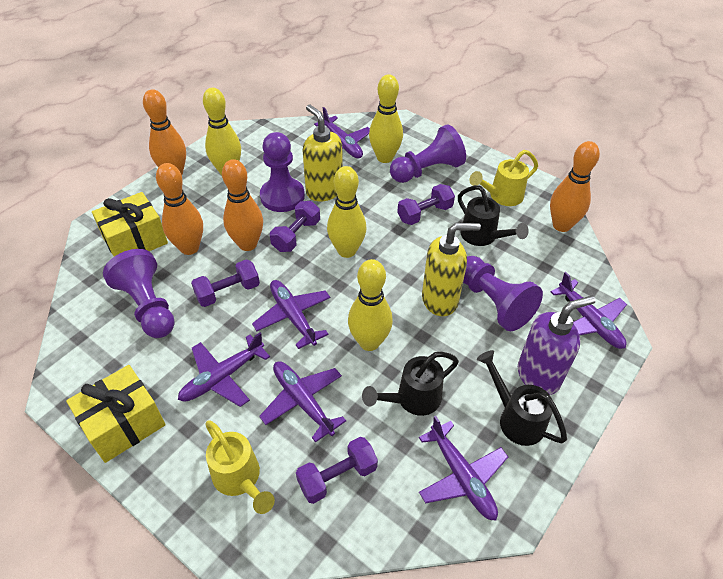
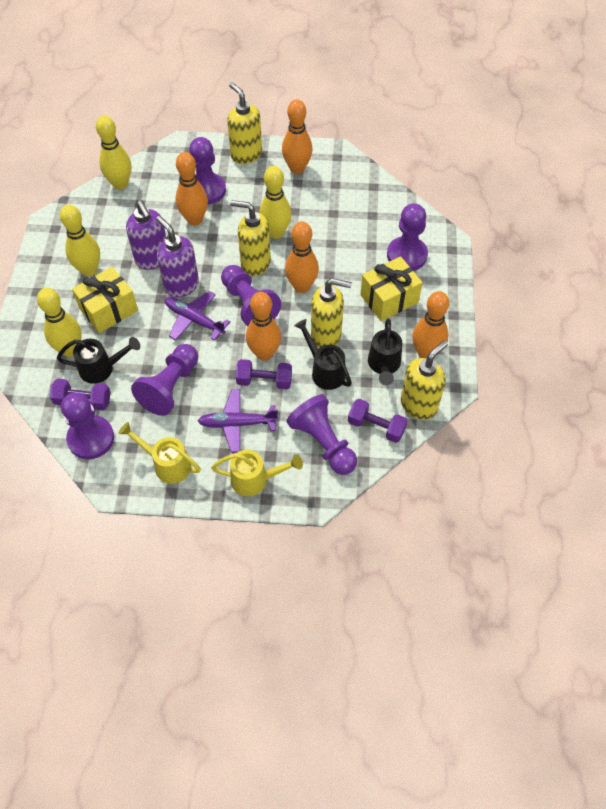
orange bowling pin: [143,89,186,175] [156,163,203,255] [222,159,263,251] [550,141,600,232] = 4 -> [176,152,208,225] [246,292,281,361] [282,99,313,174] [285,221,319,293] [412,291,449,359] = 5
purple dumbbell: [191,260,260,307] [270,201,320,252] [296,437,378,504] [397,184,455,225] = 4 -> [49,379,111,410] [236,359,292,389] [348,399,408,443] = 3
purple pawn: [103,249,175,338] [260,132,305,212] [390,124,466,183] [463,256,543,331] = 4 -> [61,392,114,459] [131,344,198,416] [189,137,226,205] [221,265,281,326] [286,394,357,475] [387,203,428,271] = 6
purple plane: [178,332,270,407] [252,280,330,349] [259,361,346,442] [314,107,370,159] [419,416,508,520] [551,272,627,349] = 6 -> [165,291,230,341] [198,389,278,453] = 2
purple soap dispenser: [518,296,596,395] = 1 -> [126,201,166,270] [156,216,199,298] = 2
yellow soap dispenser: [302,104,343,202] [422,223,481,316] = 2 -> [227,82,262,164] [230,200,271,276] [311,278,352,348] [401,340,448,420] = 4

